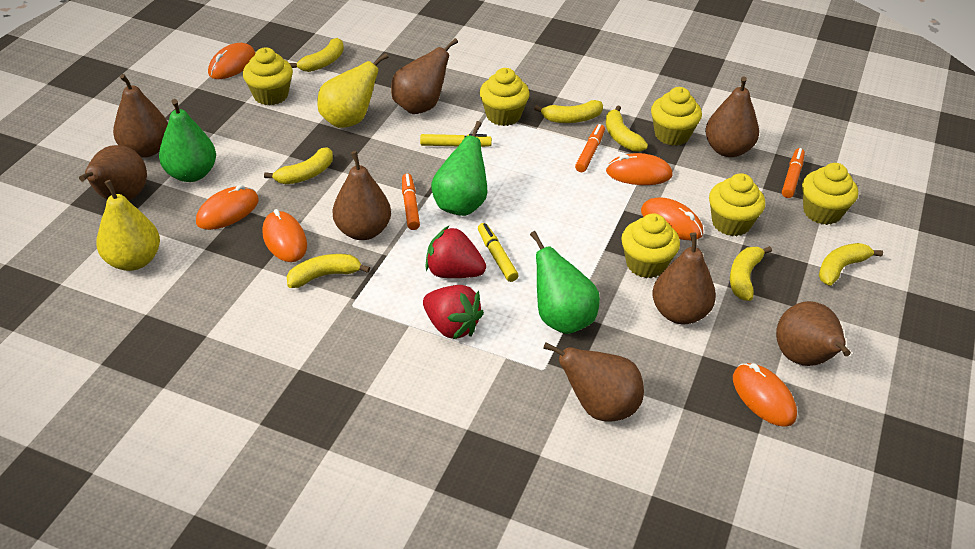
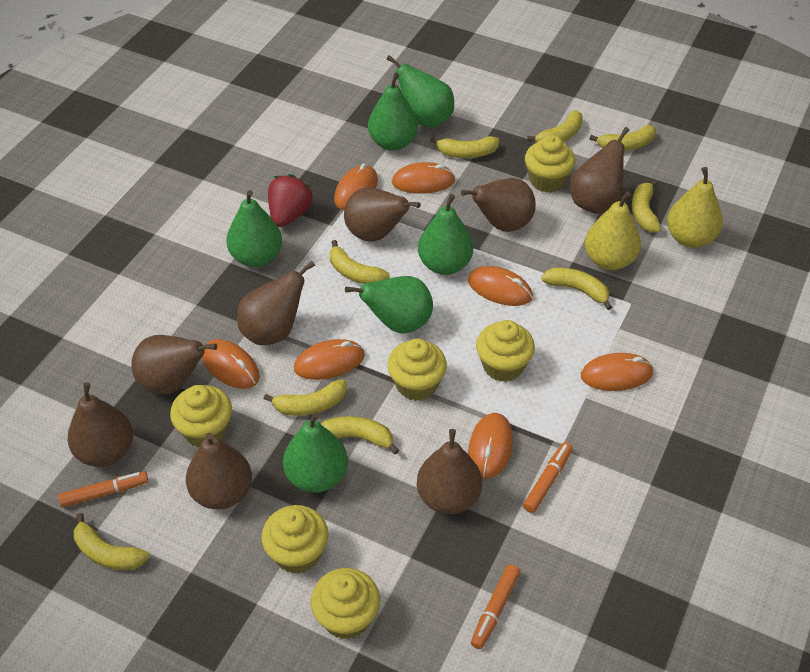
green pear: [159,99,216,182] [431,121,487,216] [530,231,600,334] = 3 -> [227,190,282,267] [283,412,348,493] [345,276,433,333] [368,72,418,151] [387,55,454,127] [418,194,473,275] = 6
orange mouse: [196,185,259,230] [208,43,255,79] [262,209,307,262] [606,153,673,185] [641,197,703,240] [733,363,797,427] = 6 -> [202,339,260,389] [294,339,365,380] [334,163,378,210] [392,162,455,194] [468,266,533,306] [468,413,513,478] [581,353,654,391] = 7
red strawberry: [423,285,484,339] [425,225,486,278] = 2 -> [268,174,314,227] = 1
yellow banana: [264,147,333,184] [287,254,370,288] [290,38,344,72] [534,100,603,123] [606,106,648,152] [730,246,772,301] [819,243,883,286] = 7 -> [74,513,149,570] [264,379,347,416] [321,416,399,454] [330,240,390,284] [430,136,499,158] [527,110,583,142] [541,267,612,310] [589,125,656,151] [632,179,661,233] = 9
yellow marker: [420,134,492,147] [478,223,518,282] = 2 -> none = 0

